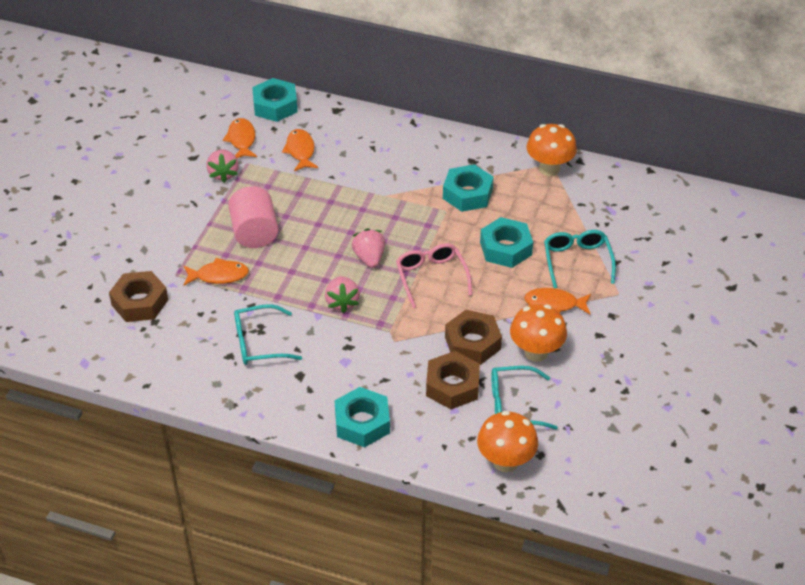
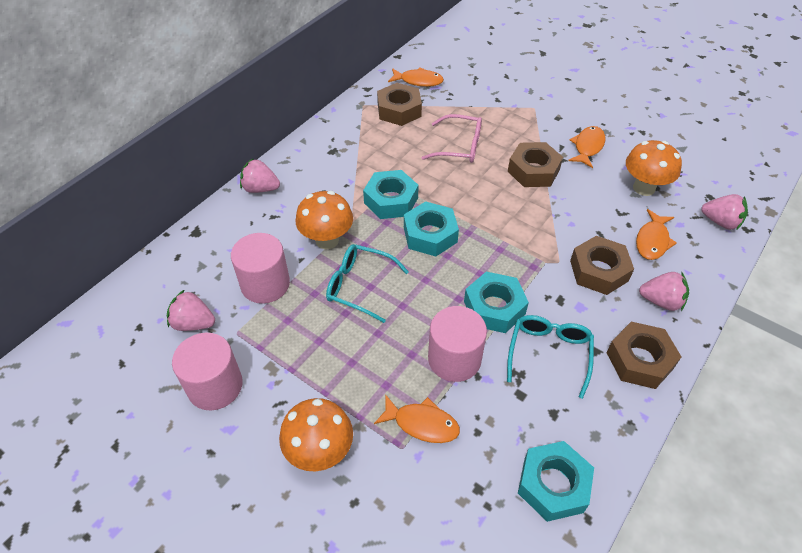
brown nut: [109,271,168,322] [426,351,480,409] [445,310,502,365] = 3 -> [377,83,422,126] [508,142,563,187] [570,236,634,295] [606,322,681,389] = 4
pink cylinder: [228,186,278,248] = 1 -> [172,333,243,410] [231,233,290,304] [428,306,487,382] = 3
pink strawberry: [206,149,239,183] [325,276,360,313] [352,228,385,268] = 3 -> [167,289,215,331] [240,158,280,193] [639,271,689,311] [701,194,748,230] = 4
turquoise glasses: [234,304,302,365] [491,366,558,430] [544,230,616,288] = 3 -> [326,244,409,323] [507,315,594,399] = 2

